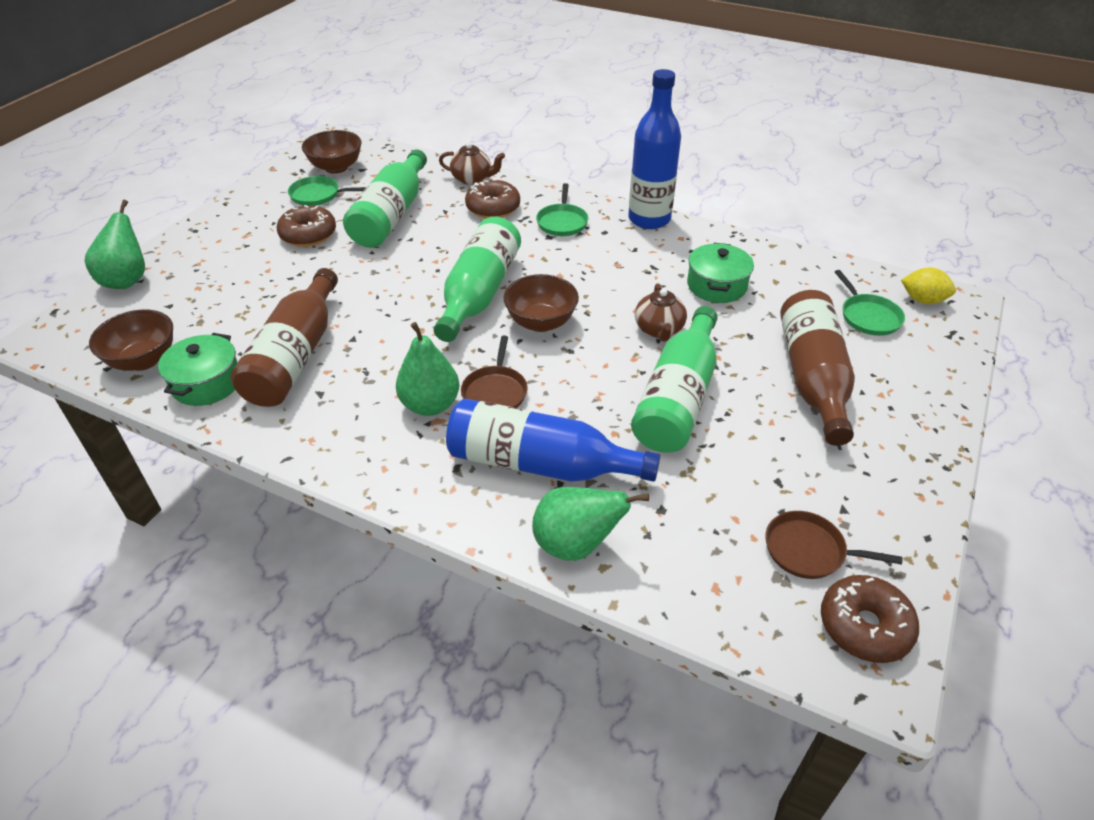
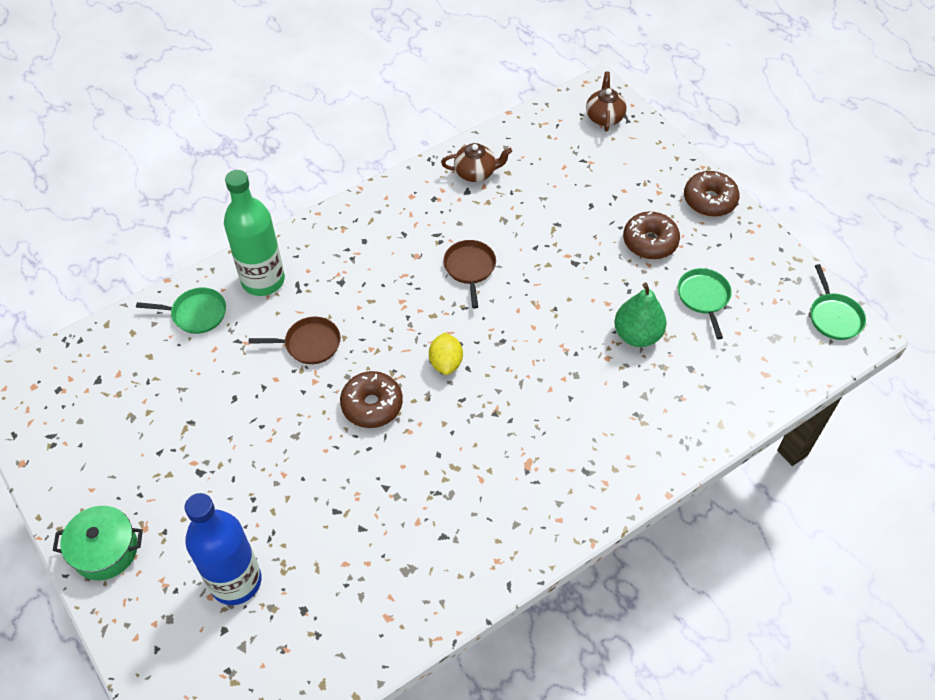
blue bottle: [446,399,660,482] [628,69,681,229] = 2 -> [184,493,262,605] = 1
brown bottle: [231,268,338,407] [780,290,855,446] = 2 -> none = 0
brown bowl: [89,310,173,371] [302,130,361,174] [503,274,579,332] = 3 -> none = 0
green bottle: [343,149,427,248] [434,217,521,342] [631,306,718,453] = 3 -> [224,170,285,296] = 1
green pear: [84,200,145,289] [396,322,459,416] [532,487,649,561] = 3 -> [615,283,667,347] = 1
green pot: [158,333,238,406] [687,243,754,303] = 2 -> [53,506,143,580] = 1

